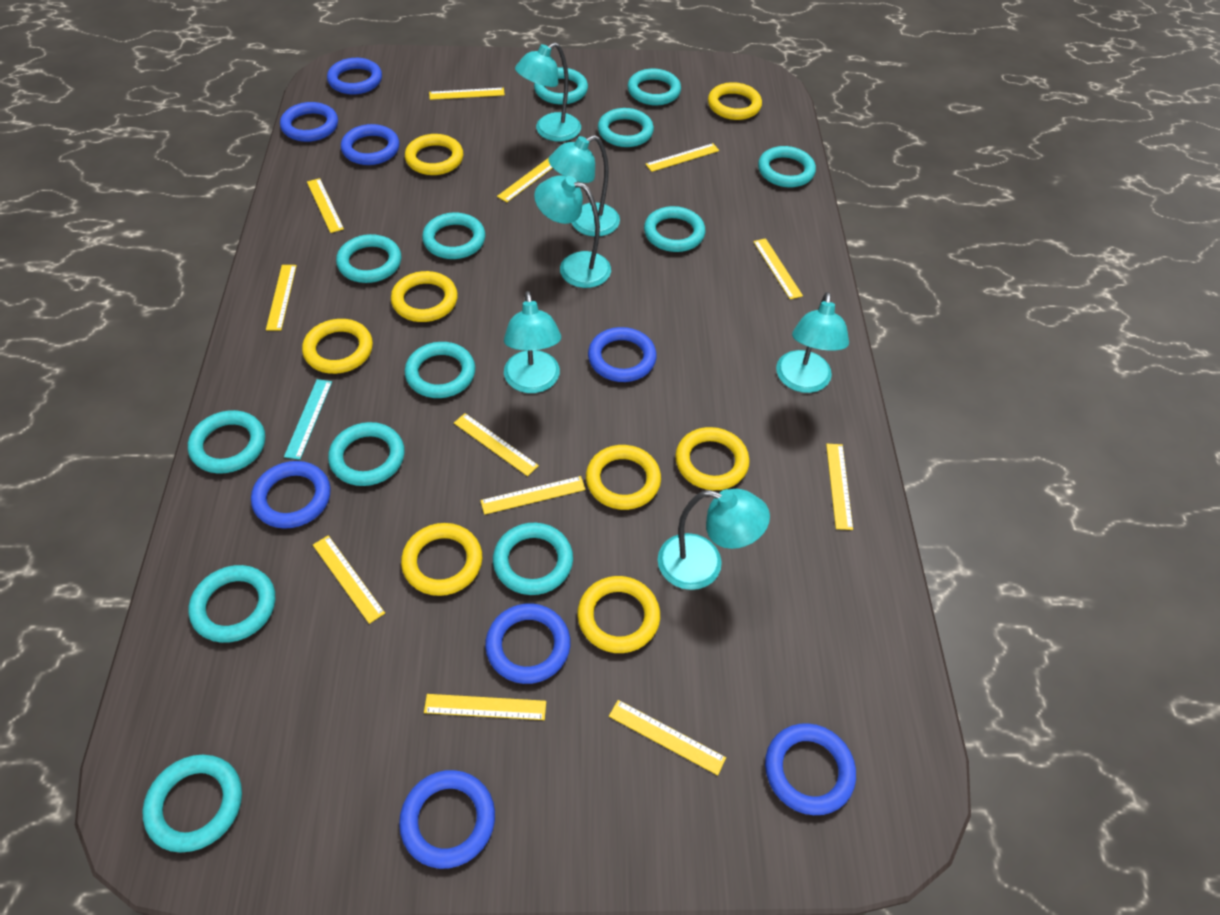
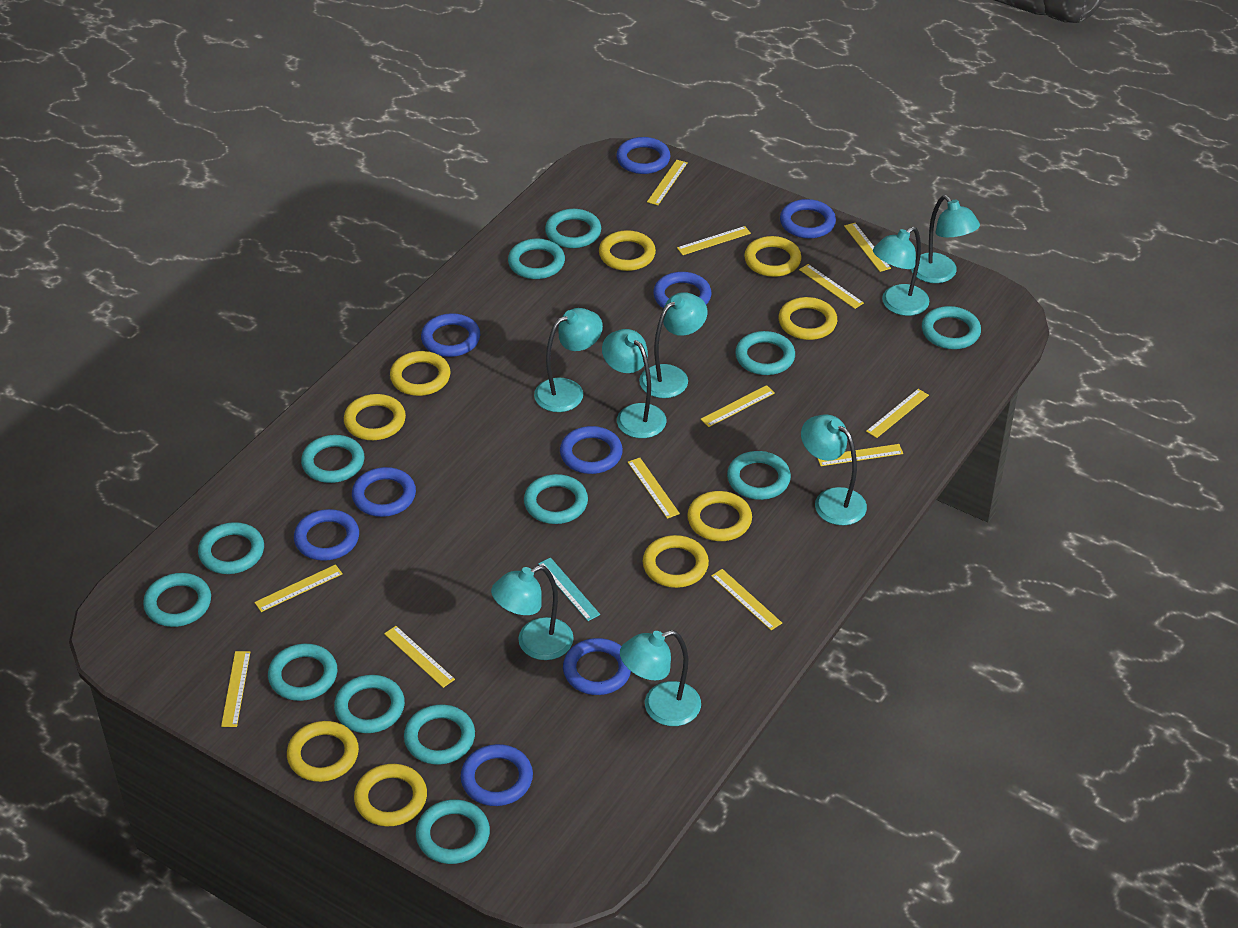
blue ring: [251,461,331,529] [280,102,338,142] [327,58,382,95] [341,124,400,165] [399,770,495,869] [485,603,571,684] [588,327,657,382] [765,723,856,815] = 8 -> [294,509,359,561] [352,467,416,517] [421,313,480,357] [460,744,533,806] [560,426,623,474] [563,638,631,695] [616,137,670,174] [653,272,711,308] [780,199,836,239] = 9
turquoise lamp: [504,291,561,393] [515,42,581,141] [534,176,611,288] [549,135,620,237] [658,489,770,590] [776,292,849,393] = 6 -> [491,565,574,660] [534,308,603,412] [602,329,666,438] [620,630,701,726] [639,292,707,398] [801,414,867,525] [873,227,929,316] [911,195,980,283] = 8
yellow ring: [302,319,373,374] [391,271,458,322] [401,523,482,596] [405,134,463,175] [577,576,660,653] [586,445,661,510] [675,427,749,490] [708,82,762,120] = 8 -> [287,721,359,782] [344,394,406,440] [354,764,427,826] [390,351,450,396] [599,230,656,271] [643,535,709,588] [687,491,752,541] [744,236,801,277] [778,297,837,340] = 9

